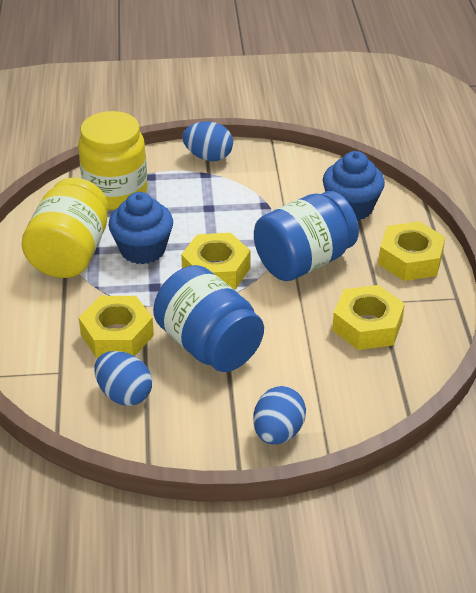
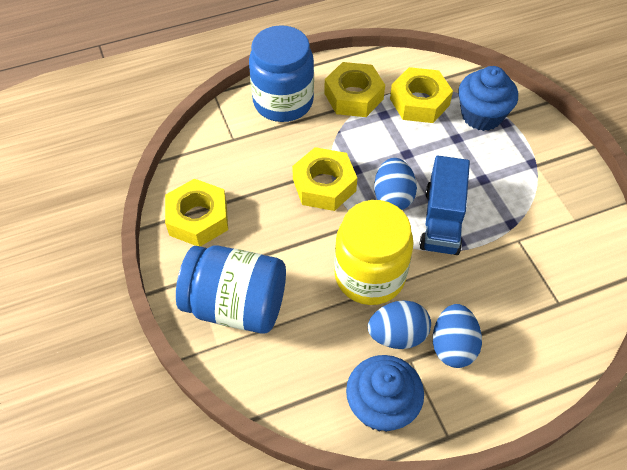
blue truck: none = 0 -> [419,156,470,255] = 1
yellow jar: [22,178,108,278] [78,111,148,210] = 2 -> [334,200,414,305] = 1

